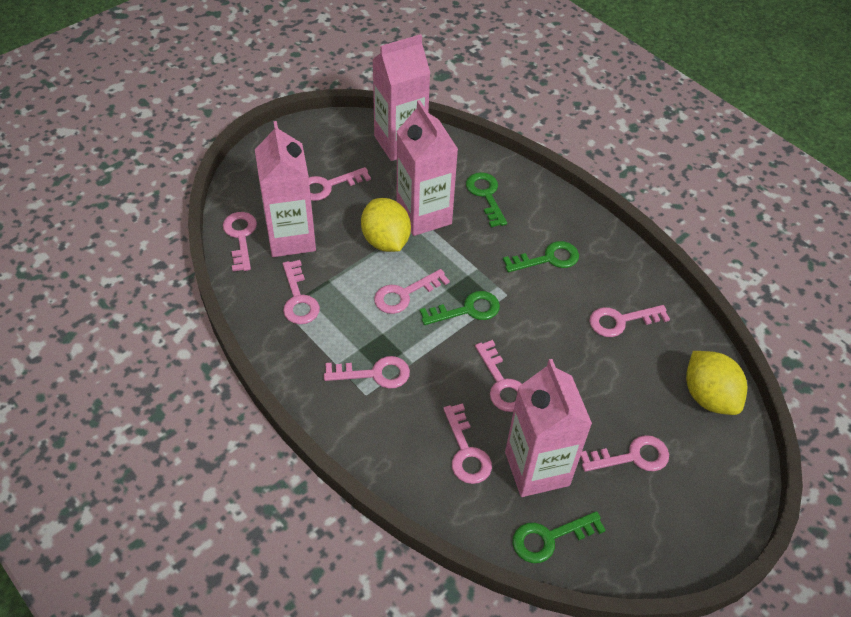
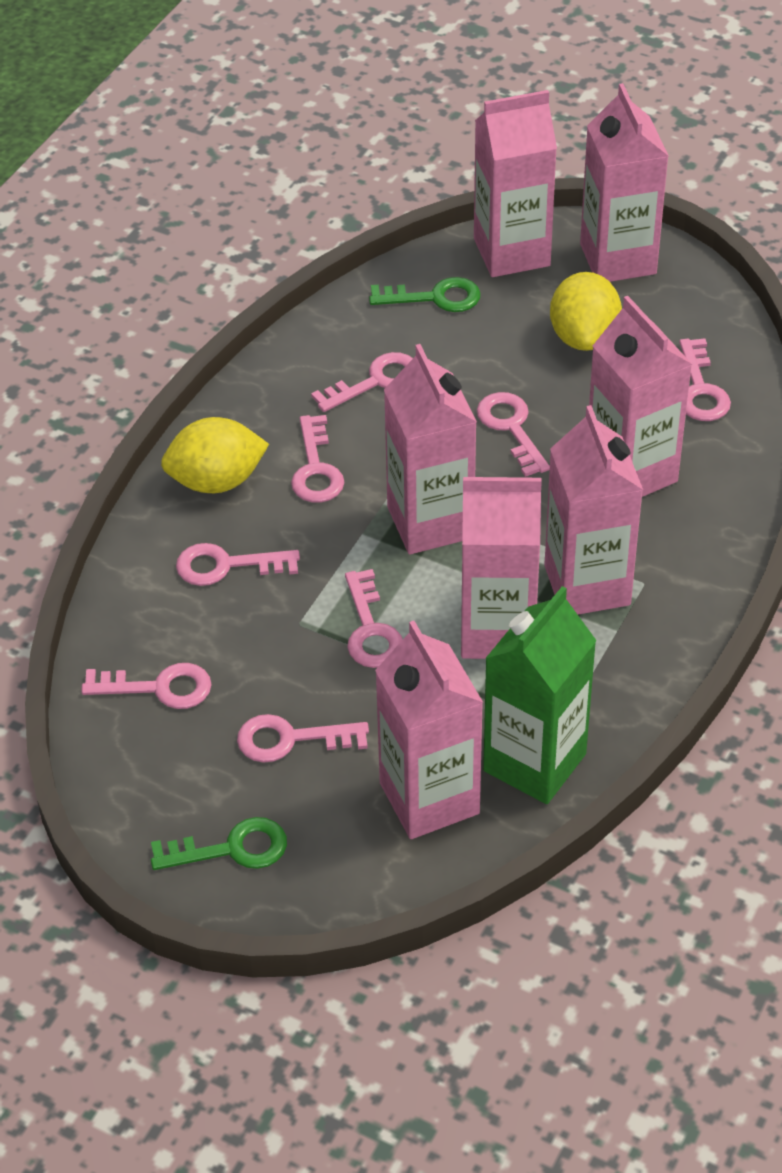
green carton: none = 0 -> [483,586,597,804] = 1
green key: [420,291,500,325] [466,172,507,227] [503,241,579,272] [513,511,606,563] = 4 -> [151,817,287,870] [369,277,481,312] = 2
pink carton: [255,121,316,257] [372,34,430,161] [396,100,458,236] [505,359,592,497] = 4 -> [375,621,483,839] [384,344,477,555] [461,477,542,659] [474,90,557,277] [544,405,643,615] [580,83,669,282] [589,296,693,497] = 7
pink key: [223,212,257,272] [283,260,320,324] [309,167,371,201] [324,356,410,389] [374,269,450,314] [443,403,492,484] [475,340,522,412] [581,435,669,472] [589,305,670,337] = 9 -> [81,663,212,709] [176,543,300,586] [237,714,369,763] [291,415,344,503] [311,352,413,412] [345,569,403,668] [477,392,550,477] [679,338,731,421] = 8

